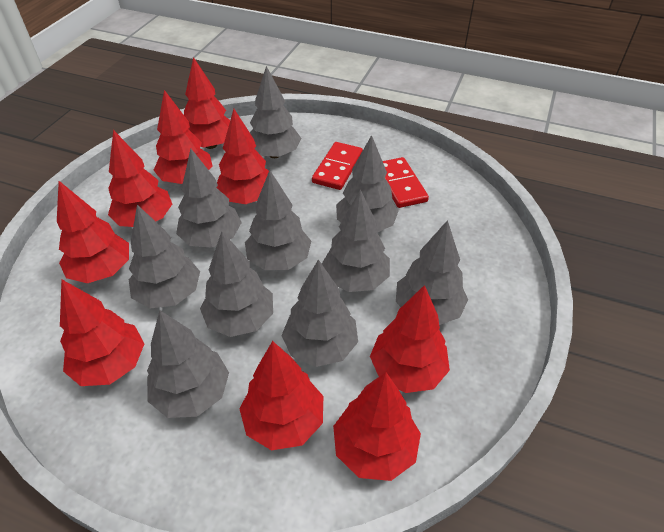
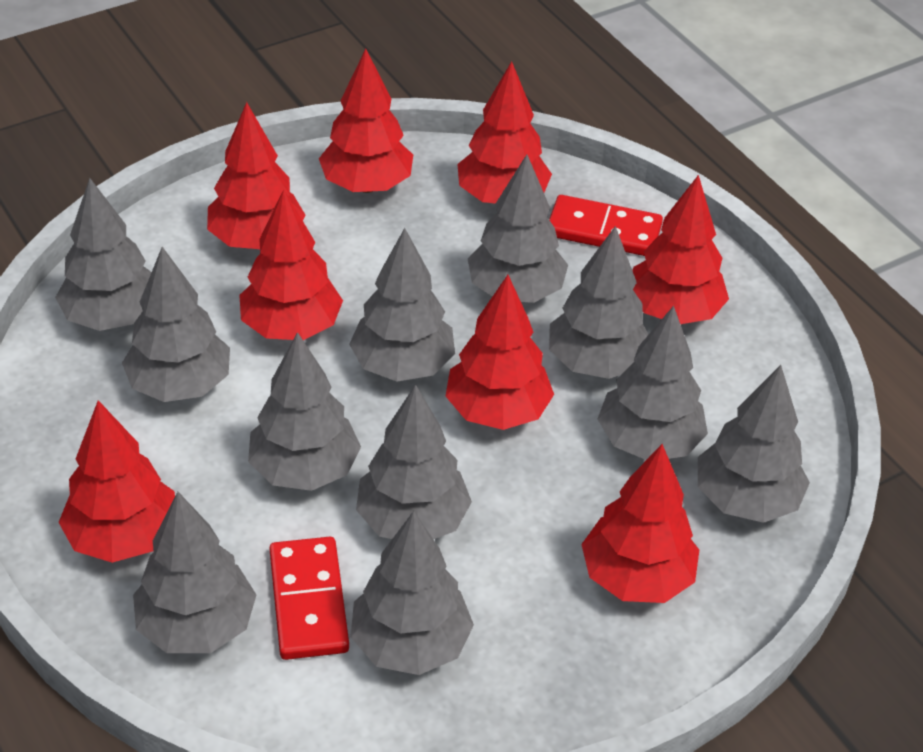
grey tree: [129,205,200,308] [147,311,229,418] [176,149,242,248] [200,231,273,337] [245,170,311,270] [250,66,302,158] [281,259,358,367] [322,189,390,292] [336,135,399,232] [396,220,468,325] = 10 -> [55,178,151,331] [122,247,230,402] [133,492,256,653] [248,332,361,491] [349,228,455,382] [351,511,474,675] [356,384,472,539] [468,155,568,303] [549,226,649,379] [598,306,708,460] [698,365,810,523] = 11
red tree: [57,181,129,283] [60,279,144,386] [108,130,172,227] [154,90,212,184] [184,57,230,149] [217,109,269,204] [239,341,323,450] [333,372,421,481] [370,285,450,393] = 9 -> [58,400,175,563] [207,102,305,249] [239,189,343,340] [319,49,413,193] [445,275,554,430] [457,61,552,204] [581,444,699,603] [632,175,729,324] = 8

